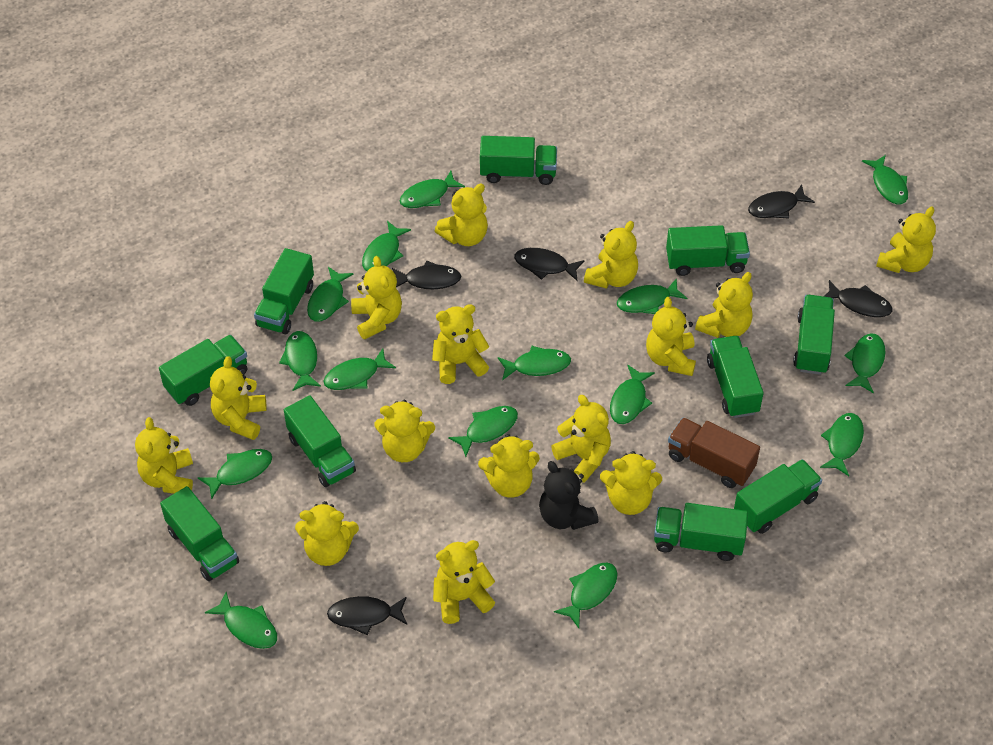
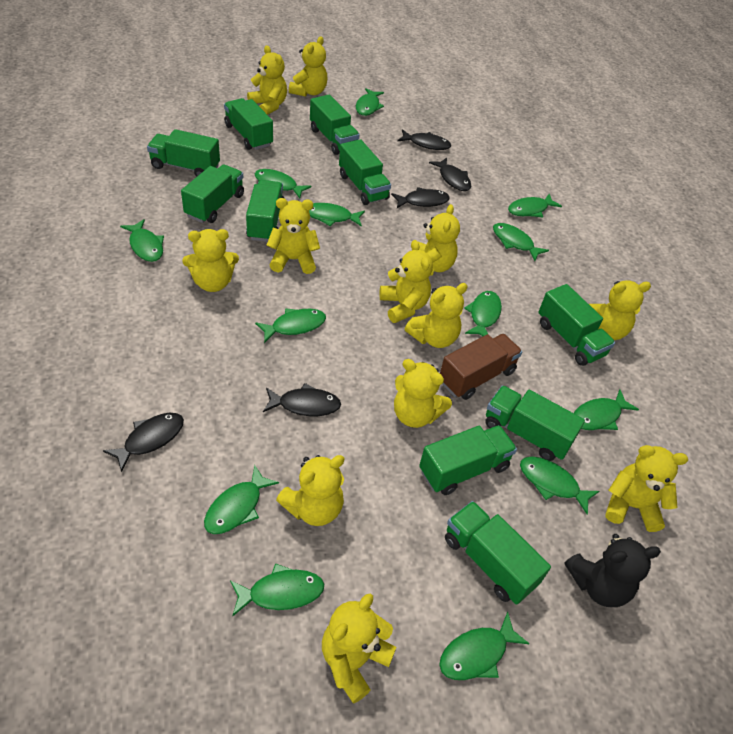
green fish: [198,449,272,499] [205,592,277,649] [279,331,321,391] [307,267,353,322] [324,349,396,390] [362,221,411,271] [400,171,465,208] [448,406,518,457] [498,346,571,380] [554,563,618,628] [610,365,655,424] [617,278,687,314] [820,413,864,476] [844,334,886,393] [862,155,908,204] = 15 -> [120,219,164,262] [204,465,279,534] [230,563,324,616] [255,169,311,198] [255,308,326,343] [309,203,365,227] [356,88,384,116] [439,612,530,680] [464,291,502,336] [493,223,549,261] [508,194,562,217] [520,457,599,514] [574,390,639,430] = 13
yellow teddy bear: [135,417,193,494] [210,356,267,440] [295,501,359,566] [351,256,402,340] [374,400,435,462] [432,304,489,384] [433,540,496,624] [435,184,488,246] [478,434,540,498] [551,395,611,483] [584,221,638,289] [600,451,662,515] [646,297,696,376] [695,272,753,338] [876,207,936,273] = 15 -> [182,229,239,292] [247,45,287,115] [267,198,320,274] [276,455,345,526] [289,36,328,97] [322,593,396,703] [380,240,433,323] [394,359,452,428] [405,283,468,348] [418,204,460,276] [589,281,651,340] [606,445,688,532] = 12

